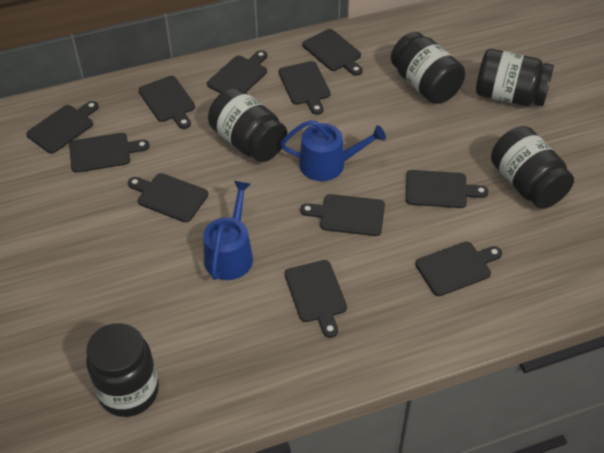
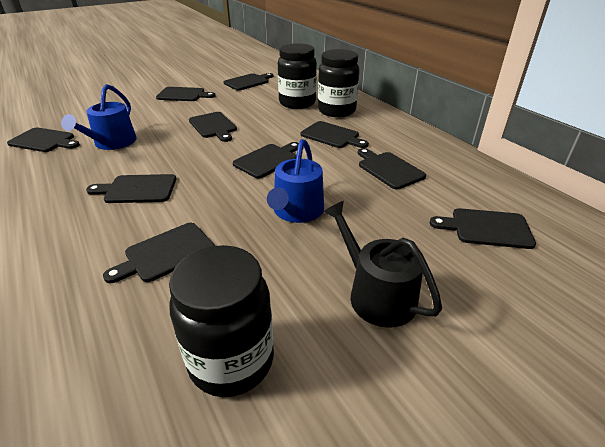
black cutting board: [26,101,99,154] [69,133,150,173] [128,173,208,222] [139,76,195,129] [207,50,267,93] [278,61,331,115] [285,260,347,338] [300,194,385,236] [302,29,363,76] [406,170,489,208] [415,242,502,296] = 11 -> [7,127,80,152] [86,174,176,203] [103,223,215,283] [156,87,216,101] [189,112,237,142] [223,73,273,90] [233,142,299,179] [301,121,369,148] [358,148,426,189] [430,208,536,249] = 10
black jar: [86,323,159,417] [208,88,287,162] [391,32,465,104] [476,49,554,107] [491,126,574,209] = 5 -> [169,245,274,397] [278,43,317,109] [318,49,360,117] = 3
black watering can: none = 0 -> [323,201,442,328] = 1

